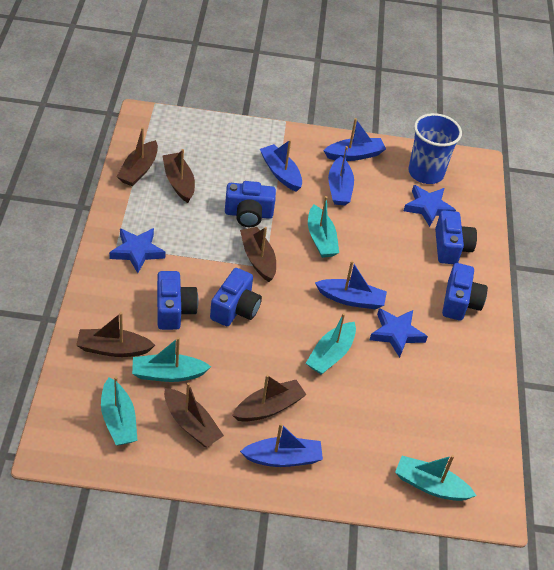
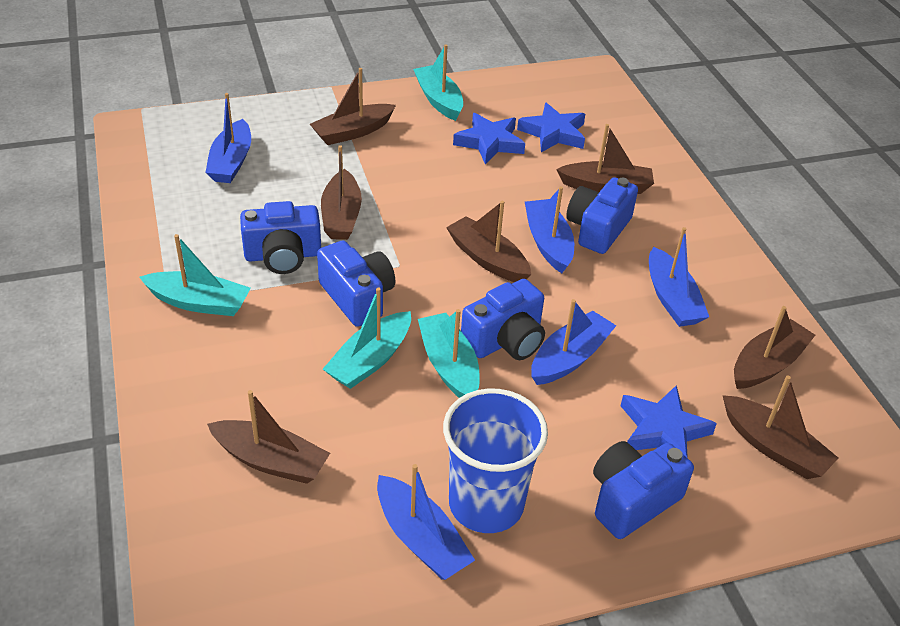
brown boat: [76,312,155,357] [117,127,158,186] [162,149,195,203] [164,382,224,447] [232,375,307,422] [240,227,276,282] = 6 -> [207,390,330,484] [310,68,396,145] [321,145,362,240] [446,201,531,282] [556,124,654,194] [723,376,838,479] [734,306,815,389] = 7
turquoise boat: [101,376,138,445] [132,337,211,382] [306,313,356,375] [308,196,339,258] [395,455,477,501] = 5 -> [139,234,251,316] [323,287,411,389] [413,44,463,121] [418,309,480,398] = 4

